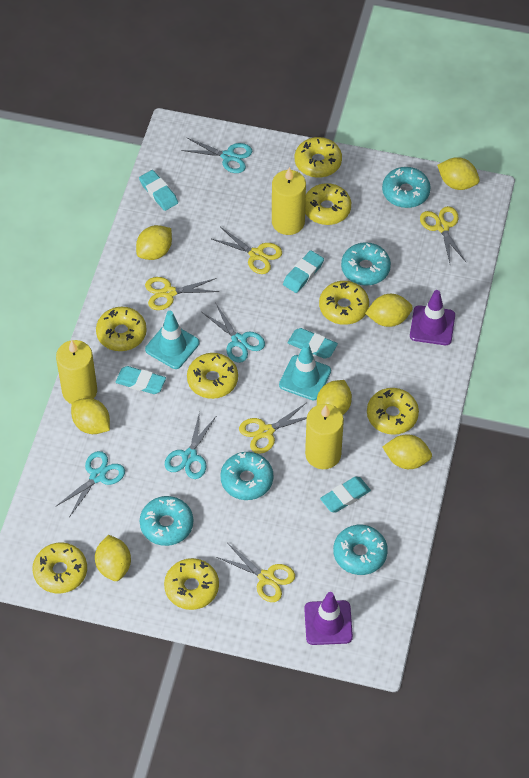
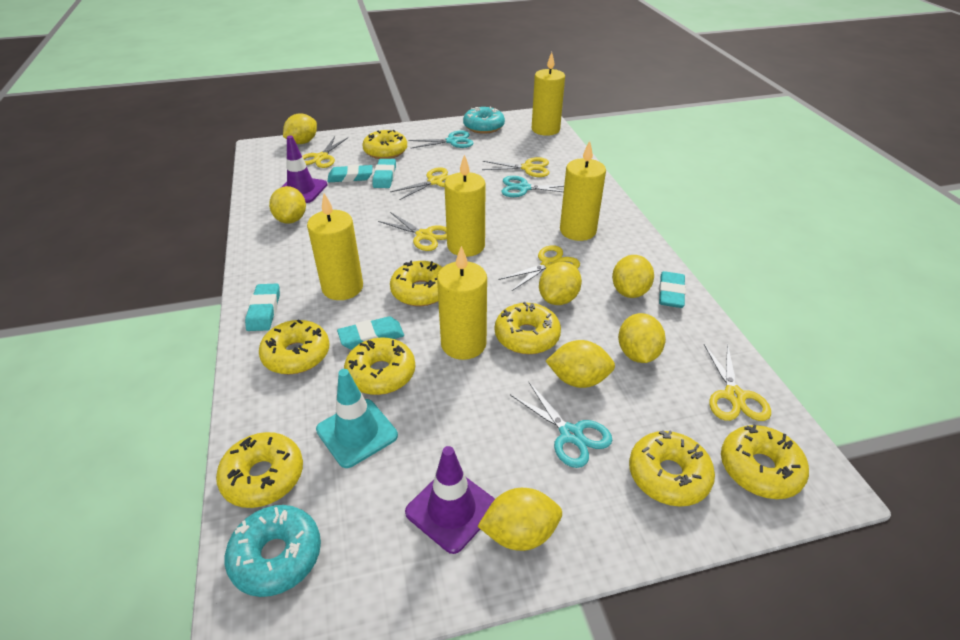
turquoise donut: [140,496,193,546] [220,452,273,500] [333,525,388,575] [341,242,391,286] [382,167,431,208] = 5 -> [225,505,321,597] [463,107,505,134] = 2
turquoise scissors: [55,451,125,516] [165,411,216,479] [181,137,253,173] [202,302,265,363] = 4 -> [408,130,474,148] [502,176,564,197] [510,382,612,468] = 3
turquoise traffic cone: [145,311,199,369] [279,343,331,400] = 2 -> [316,369,398,468] = 1
yellow candle: [56,340,97,404] [272,167,306,235] [305,404,344,469] = 3 -> [307,193,363,300] [437,246,487,360] [444,154,485,257] [532,52,565,136] [560,141,606,241] = 5
yellow scissors: [145,277,220,310] [212,227,282,274] [217,544,295,602] [239,402,307,454] [420,206,467,263] = 5 -> [302,137,348,168] [378,212,447,251] [390,167,450,200] [482,157,549,177] [499,245,580,291] [704,343,771,421] = 6

